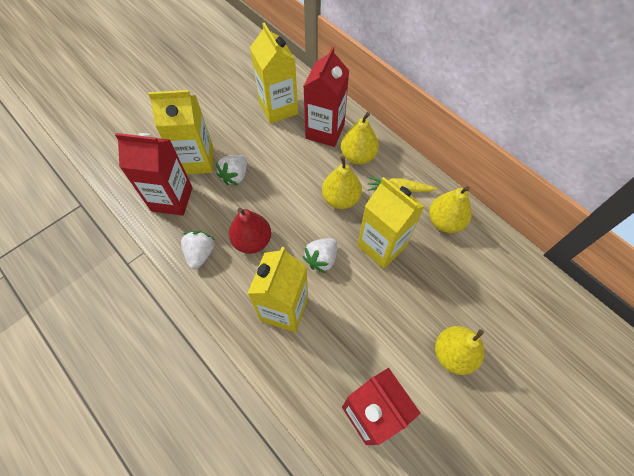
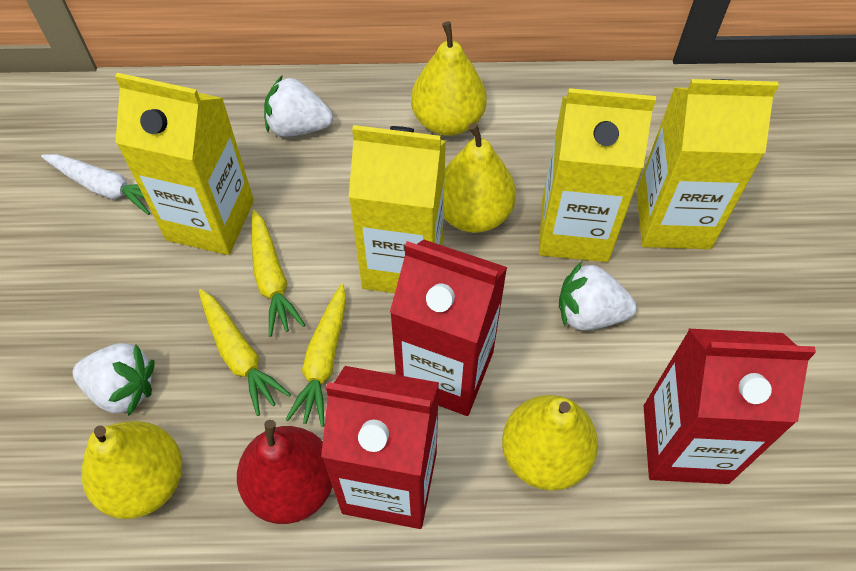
white carrot: none = 0 -> [41,154,150,215] = 1
yellow carrot: [368,177,437,192] = 1 -> [199,289,291,416] [251,210,305,337] [286,284,346,427] = 3

